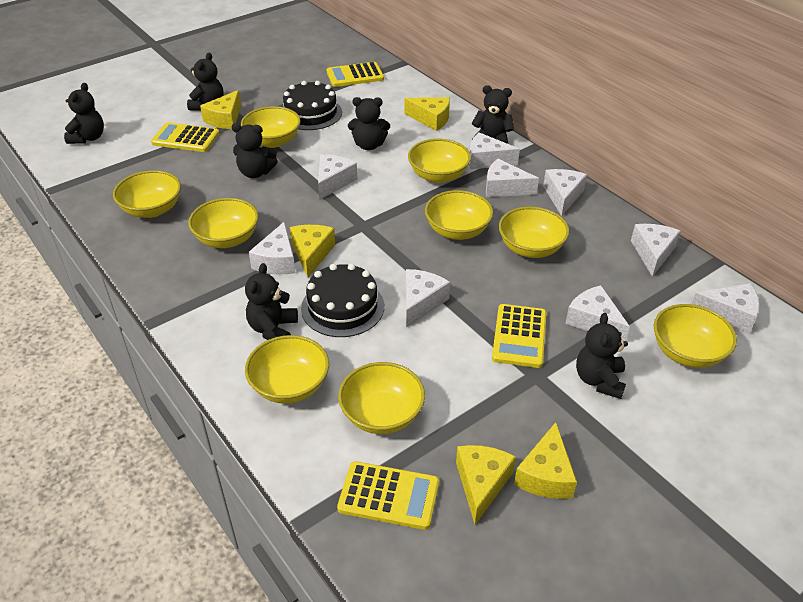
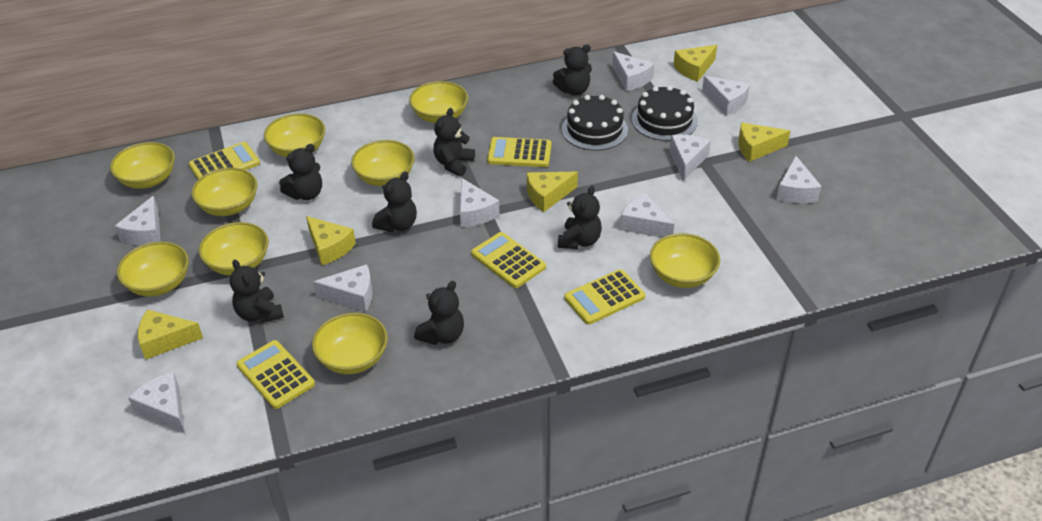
yellow calculator: [151,122,219,152] [327,62,384,87] [337,461,439,530] [492,304,547,368] = 4 -> [189,142,260,179] [236,340,315,409] [471,232,546,288] [487,137,552,167] [564,269,645,325] = 5

